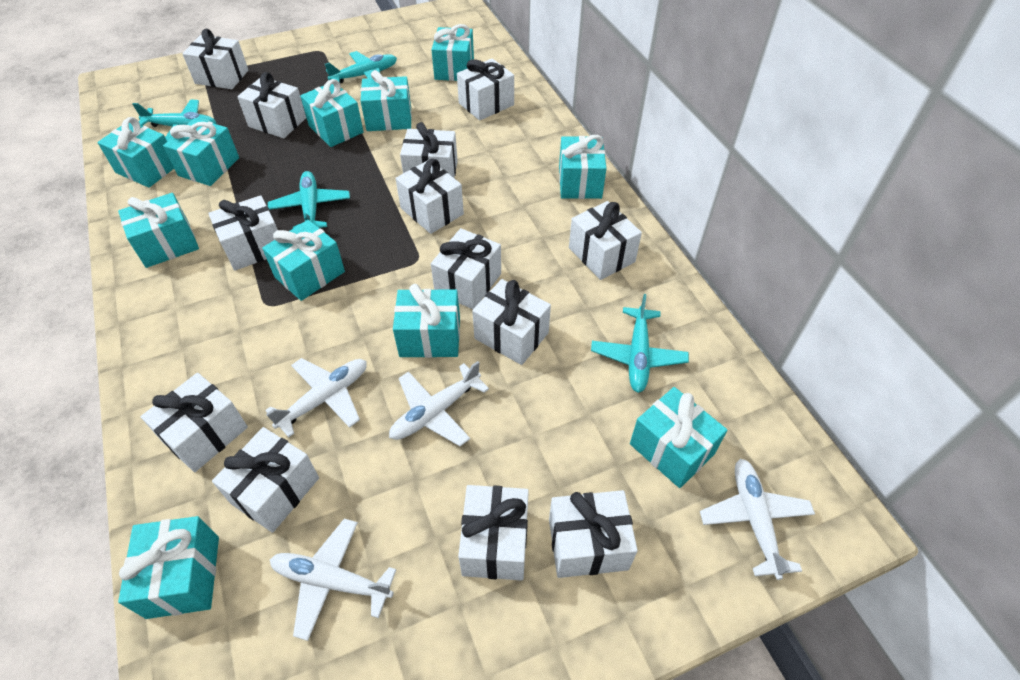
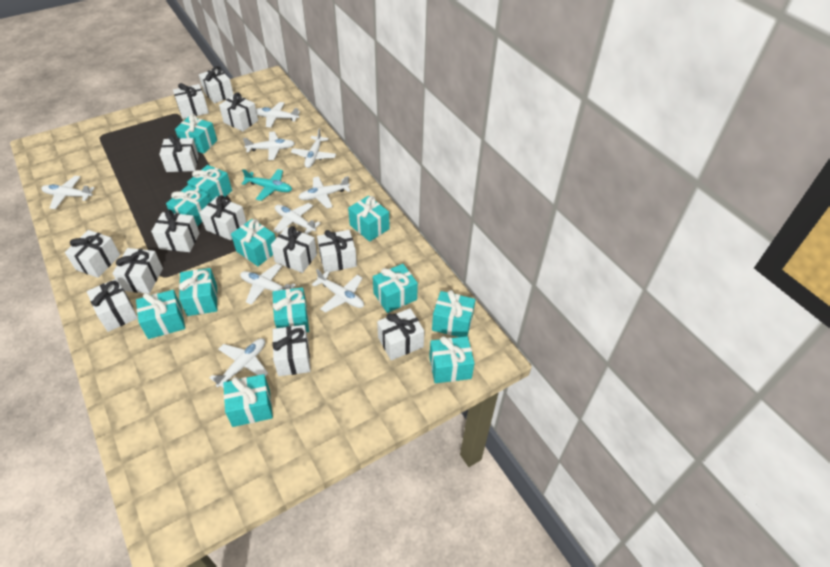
turquoise gift: [97,117,174,188] [118,193,199,268] [118,516,219,619] [163,118,239,186] [262,220,345,301] [300,79,363,147] [361,70,412,131] [393,284,460,358] [431,24,474,81] [559,135,607,199] [630,387,728,488] = 11 -> [136,290,185,339] [166,185,210,226] [175,114,217,153] [179,268,218,316] [187,165,232,202] [223,374,273,427] [231,219,276,266] [272,287,309,332] [348,196,390,242] [373,264,418,313] [429,336,474,383] [432,290,475,337] = 12
turquoise plane: [132,99,216,141] [268,171,350,228] [325,51,397,83] [591,294,689,393] = 4 -> [242,169,292,201] = 1
white plane: [265,358,367,437] [270,519,396,641] [389,361,489,446] [700,459,815,580] = 4 -> [41,176,95,209] [210,338,269,388] [240,264,296,305] [243,132,295,160] [256,102,300,128] [273,203,321,234] [291,128,336,168] [298,176,351,208] [312,269,364,313] = 9

